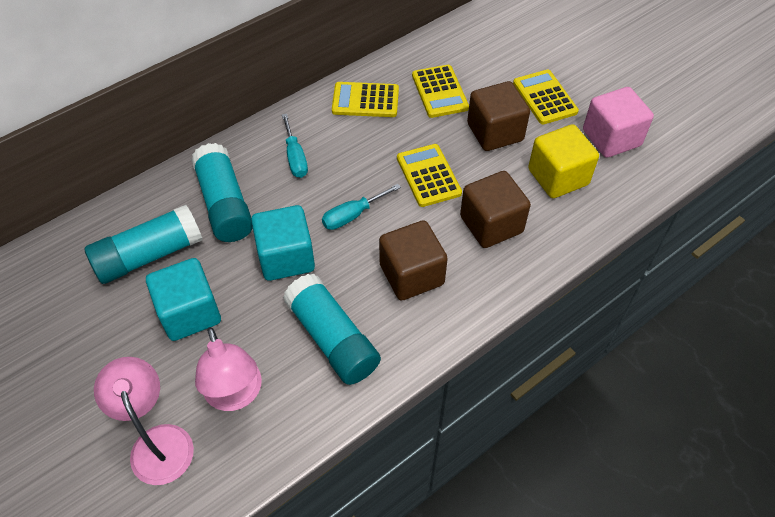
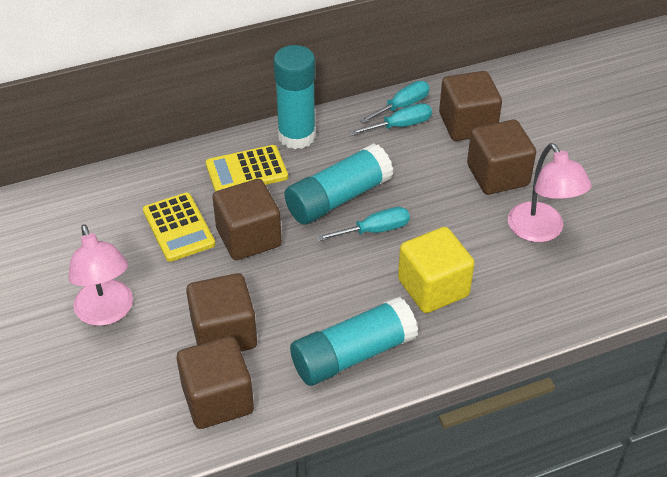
brown cube: [379,220,448,301] [460,171,531,248] [467,81,530,151] = 3 -> [177,336,254,429] [186,273,257,352] [212,179,282,260] [439,71,502,141] [467,120,536,195] = 5
pink cube: [583,87,654,158] = 1 -> none = 0
turquoise cube: [146,258,221,341] [251,205,315,281] = 2 -> none = 0
turquoise screwdriver: [282,114,308,178] [322,184,401,230] = 2 -> [317,207,410,241] [350,103,432,136] [359,81,430,123] = 3
yellow calculator: [332,82,399,117] [397,144,462,207] [412,65,469,118] [513,70,579,124] = 4 -> [143,193,215,262] [206,145,288,192] = 2

